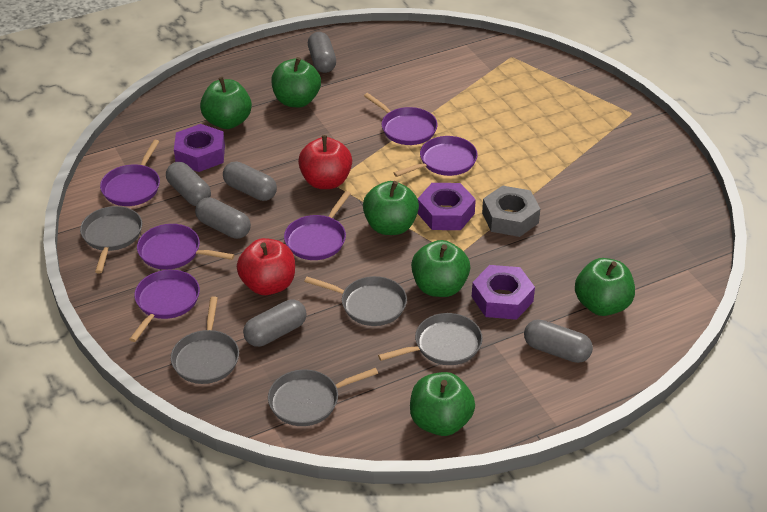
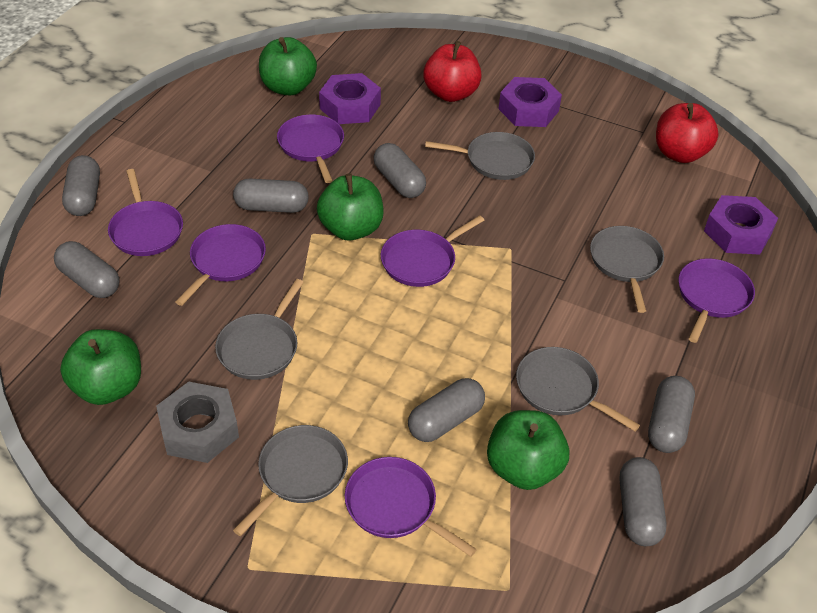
green apple: [200,77,252,129] [271,57,321,107] [363,181,419,235] [410,372,475,436] [411,240,470,297] [575,258,635,316] = 6 -> [60,329,141,405] [259,37,317,95] [317,173,384,240] [487,410,569,490] = 4
grey capsule: [166,162,211,206] [195,197,251,239] [223,161,277,201] [243,299,307,347] [308,32,336,73] [524,319,593,363] = 6 -> [54,241,120,298] [62,155,100,216] [233,178,309,213] [374,143,426,198] [408,378,485,442] [619,457,667,546] [648,376,695,453] = 7

